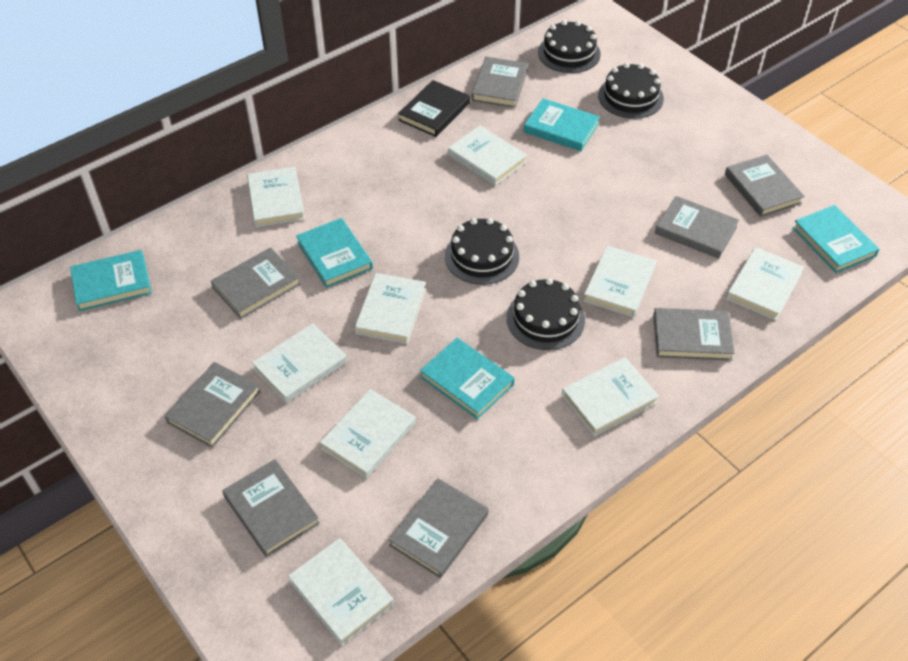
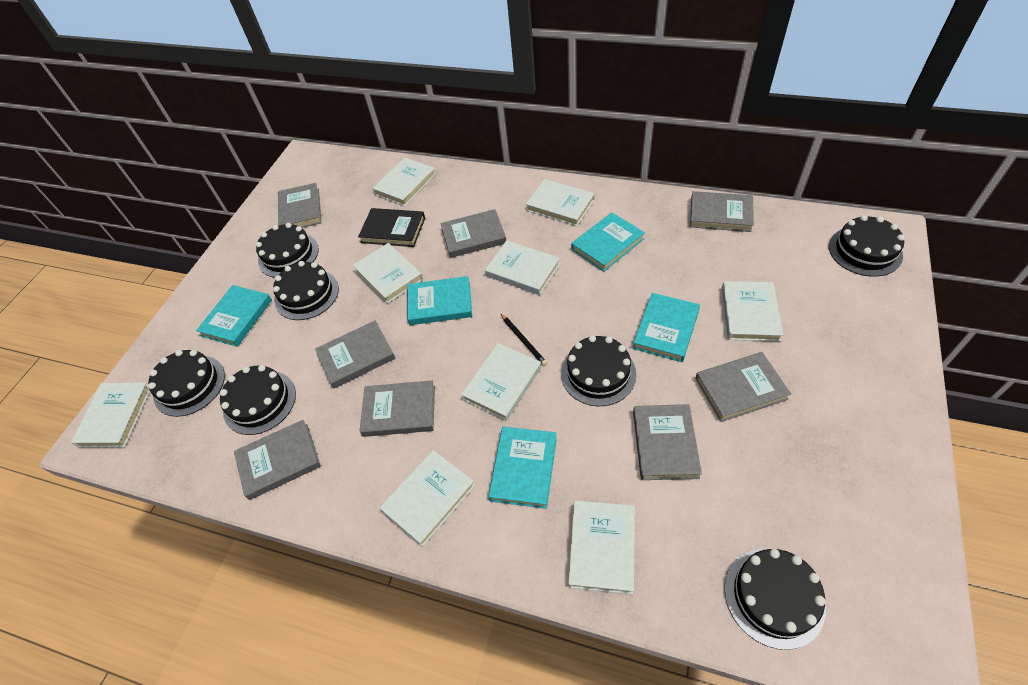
black cake: [445,218,519,285] [507,278,585,350] [538,20,601,73] [598,63,664,119] = 4 -> [148,350,225,417] [220,365,296,435] [256,223,319,278] [273,261,339,320] [561,335,636,406] [724,548,826,650] [829,215,905,277] = 7
black pencil: none = 0 -> [500,313,547,366] = 1

